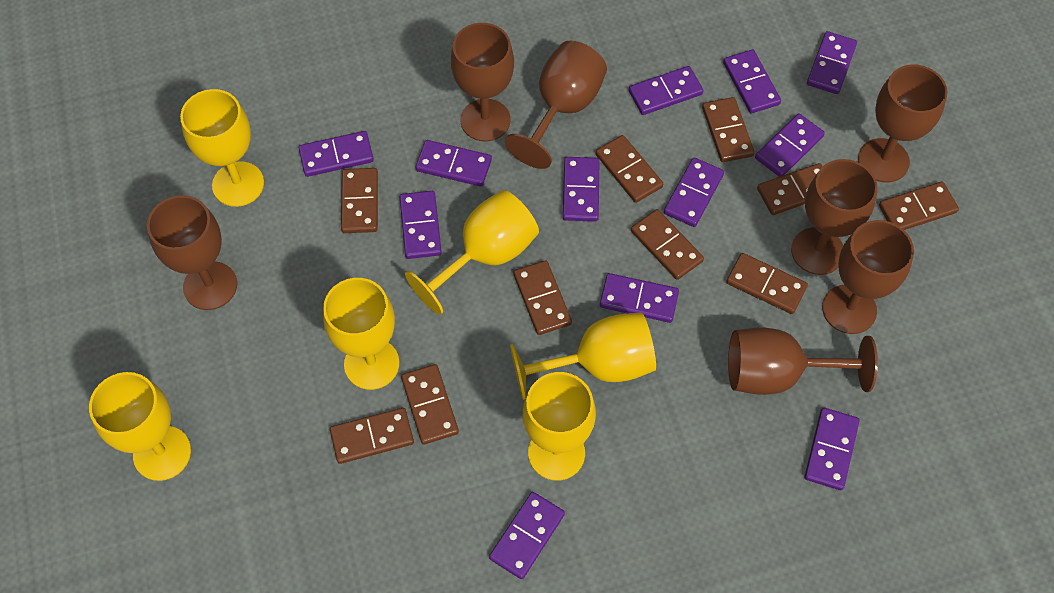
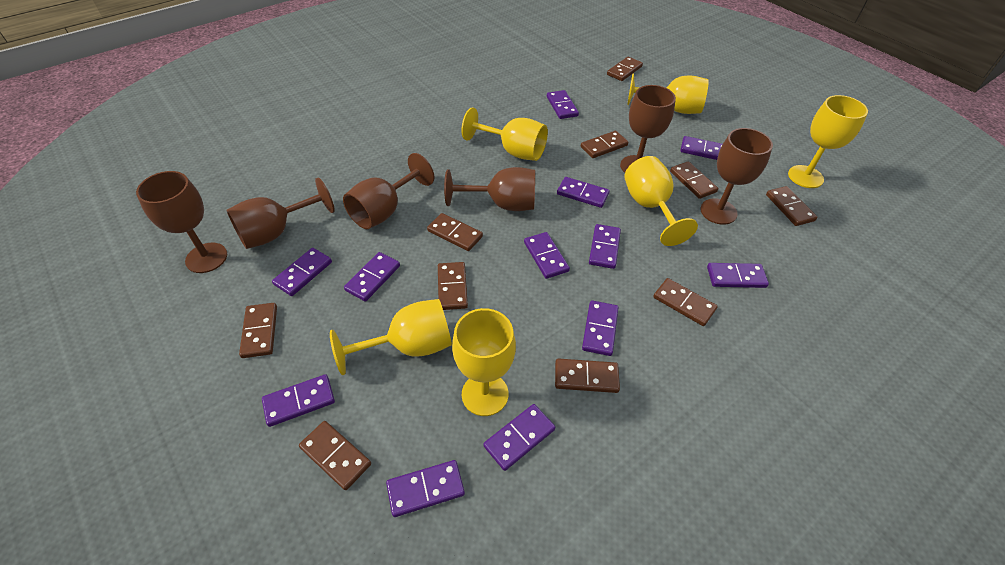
brown goblet: [147,195,237,310] [451,23,514,141] [505,41,607,169] [728,328,878,395] [791,159,878,275] [822,220,914,334] [858,65,947,182] = 7 -> [136,171,227,273] [226,178,335,249] [343,153,434,229] [444,167,535,211] [620,85,676,173] [700,128,773,225] = 6

